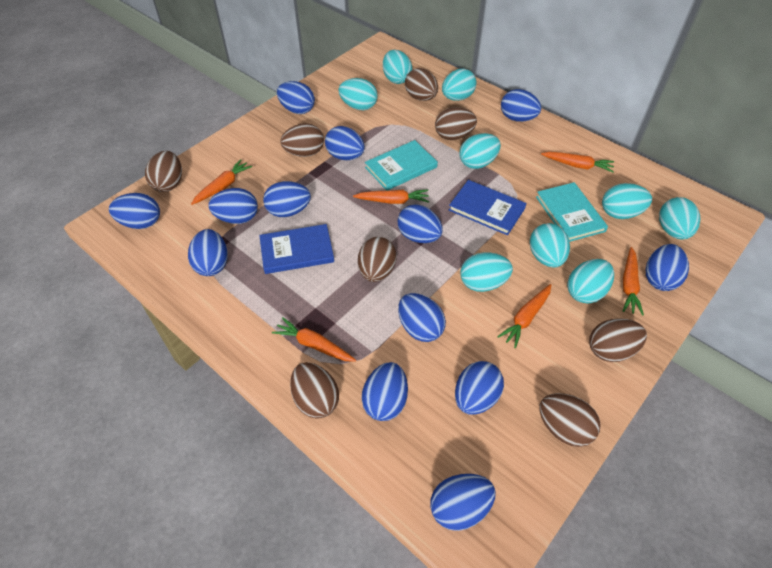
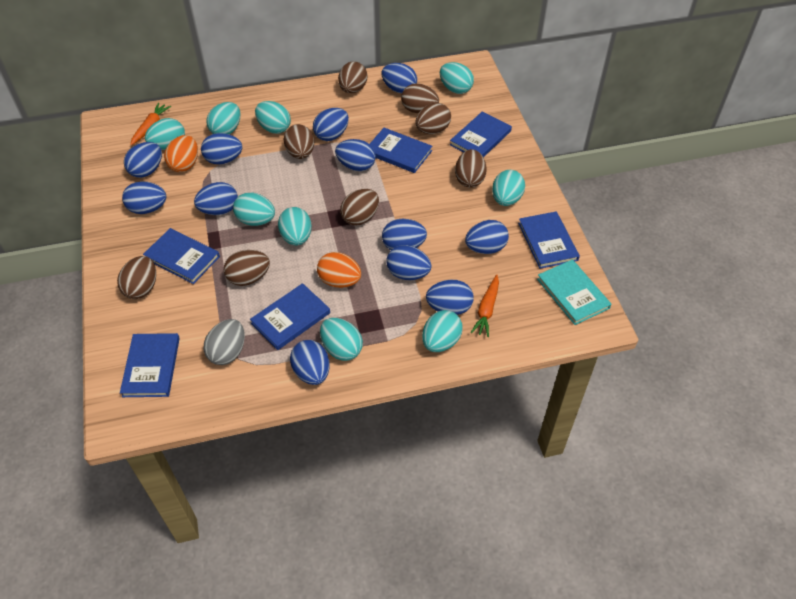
blue book: [259,224,334,274] [449,180,526,235] = 2 -> [120,333,180,397] [143,228,220,284] [250,283,330,350] [370,128,432,173] [450,112,512,157] [518,211,580,269] = 6
blue egg: [109,193,160,229] [188,229,228,276] [208,188,258,224] [263,181,311,217] [277,81,315,114] [325,126,365,160] [362,362,408,421] [398,204,443,243] [398,293,446,342] [430,474,496,531] [455,361,504,415] [501,89,541,122] [646,244,689,291] = 13 -> [122,181,166,214] [124,142,162,178] [194,182,238,215] [201,133,242,165] [290,340,330,385] [313,108,349,141] [335,139,376,171] [382,63,417,93] [382,219,427,250] [386,245,431,280] [426,280,474,315] [465,220,509,254] = 12
grey egg: none = 0 -> [204,319,245,365] = 1
orange carrot: [191,159,252,205] [272,317,356,362] [353,189,429,204] [497,284,551,348] [541,152,614,173] [622,247,644,315] = 6 -> [130,103,171,146] [470,275,499,337] = 2
orange egg: none = 0 -> [164,135,198,172] [317,252,361,288] = 2
turquoise book: [365,140,438,191] [536,182,608,242] = 2 -> [537,259,611,325] = 1

